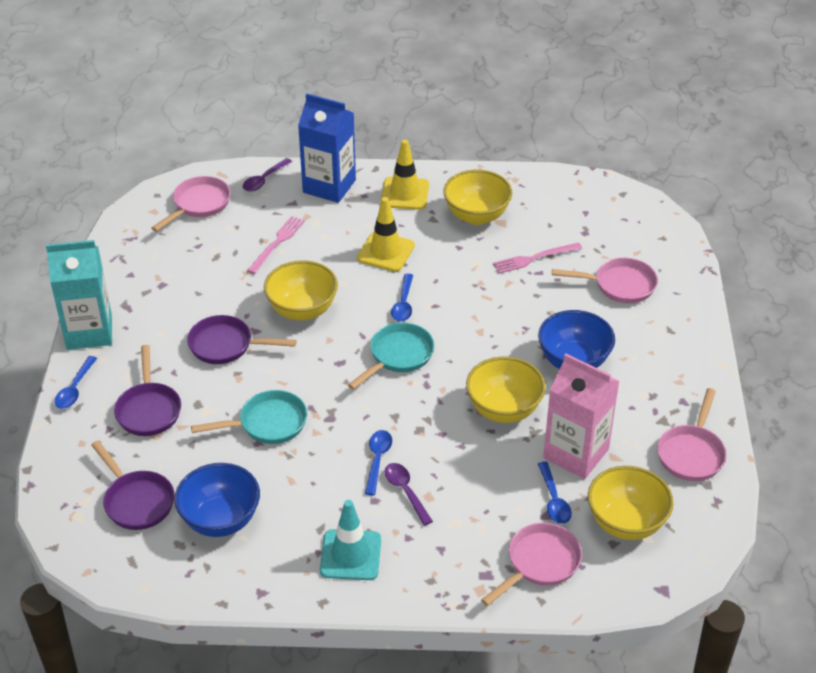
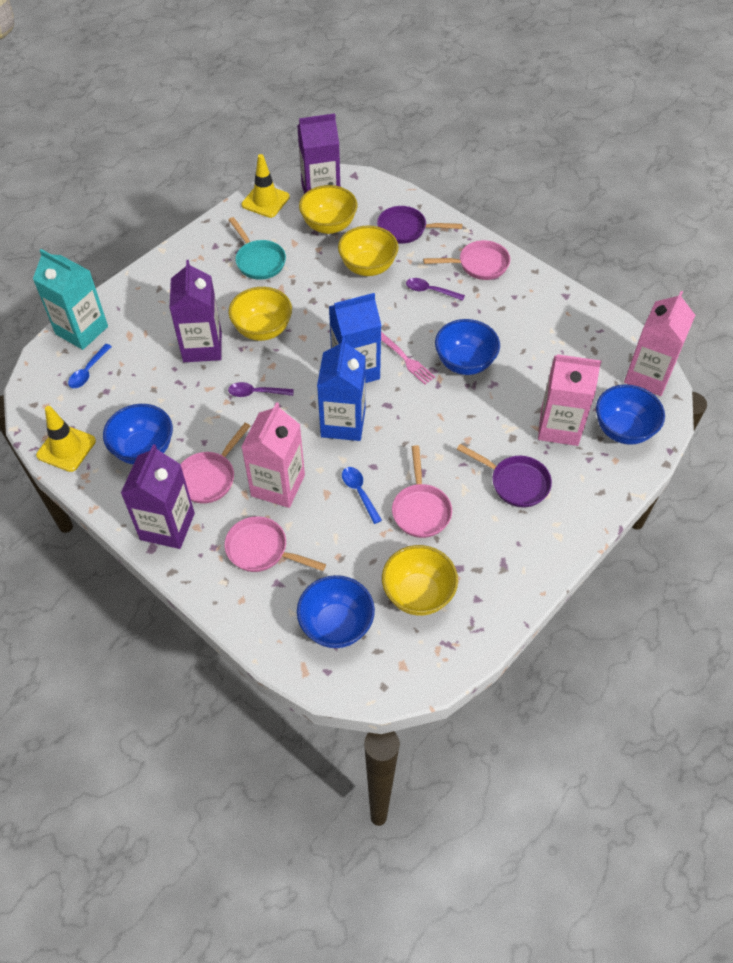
blue bowl: [174,463,260,537] [538,310,615,369] = 2 -> [103,404,173,465] [297,575,375,648] [435,319,500,375] [596,384,665,445] = 4
blue carton: [298,93,356,203] = 1 -> [317,338,365,441] [329,293,381,383] = 2
blue spoon: [55,356,97,409] [365,430,392,495] [391,274,413,322] [538,462,572,524] = 4 -> [68,344,112,388] [342,467,382,524] = 2
pink carton: [543,354,619,479] = 1 -> [242,402,305,508] [538,354,601,446] [624,291,695,396] = 3
pink fork: [247,216,305,274] [493,243,582,274] = 2 -> [381,332,435,385] = 1
purple carton: none = 0 -> [121,444,195,549] [170,260,222,362] [297,113,340,194] = 3
purple pan: [91,441,175,530] [114,345,181,436] [187,315,297,364] = 3 -> [377,206,462,244] [457,444,552,508] = 2
turquoise pan: [191,390,307,444] [348,323,434,390] = 2 -> [229,217,286,280] = 1
turquoise traffic cone: [320,500,381,580] = 1 -> none = 0

